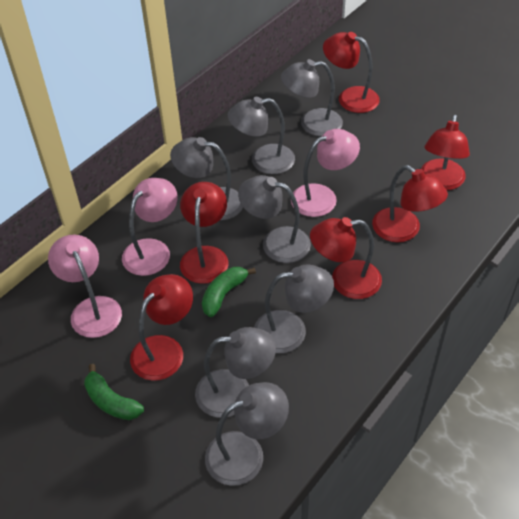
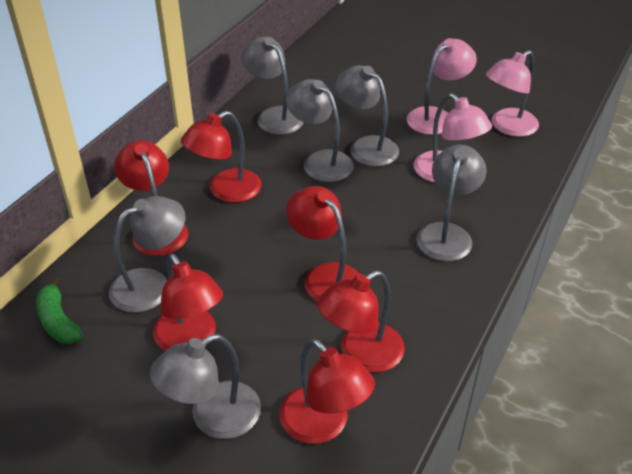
green banana: [84,364,144,420] [202,267,256,317] = 2 -> [36,277,82,344] = 1
grey lamp: [170,137,243,221] [195,327,276,418] [205,382,289,486] [228,97,295,174] [238,175,311,263] [254,264,334,353] [281,59,343,136] = 7 -> [109,196,185,312] [150,334,261,439] [241,37,304,135] [286,79,354,182] [335,65,399,167] [416,144,487,261] = 6

